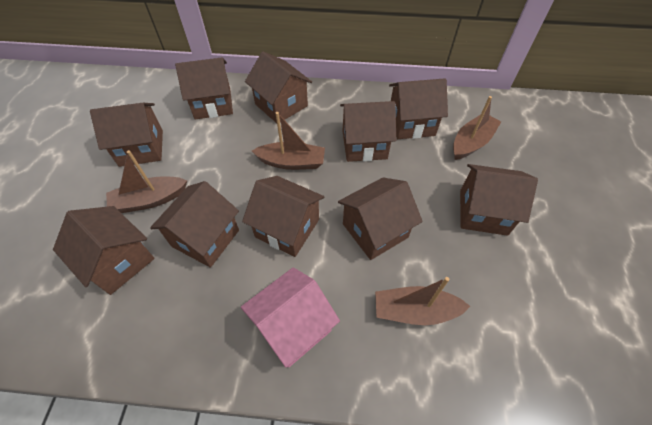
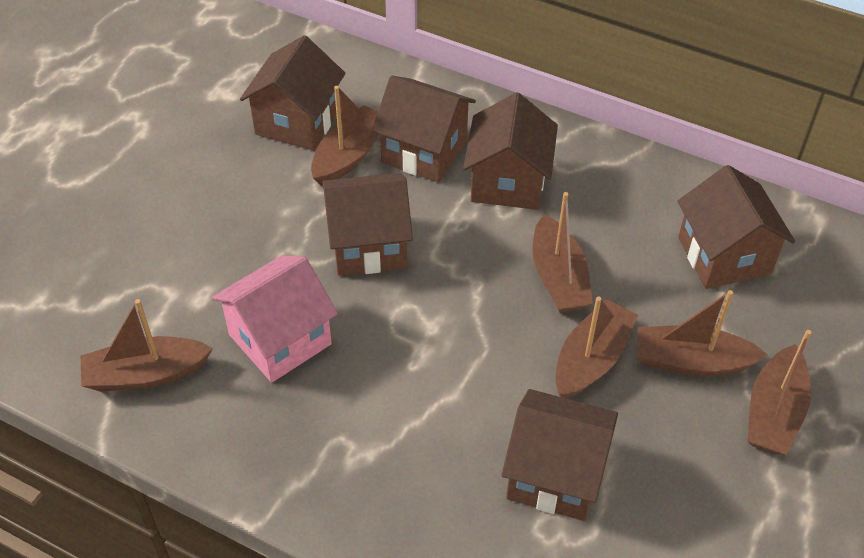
brown boat: [106,150,187,213] [252,112,325,170] [375,277,470,325] [453,96,501,160] = 4 -> [81,299,213,392] [311,86,380,186] [533,192,593,313] [555,297,638,398] [637,290,768,376] [748,330,811,455] = 6
brown house: [53,206,155,295] [90,103,163,167] [150,181,239,268] [175,57,233,120] [242,176,324,257] [245,51,312,123] [338,177,423,260] [340,101,396,162] [389,78,448,139] [460,164,538,236] = 10 -> [240,35,346,151] [322,173,413,276] [372,76,476,183] [463,92,558,210] [502,389,618,521] [678,165,795,289] = 6

